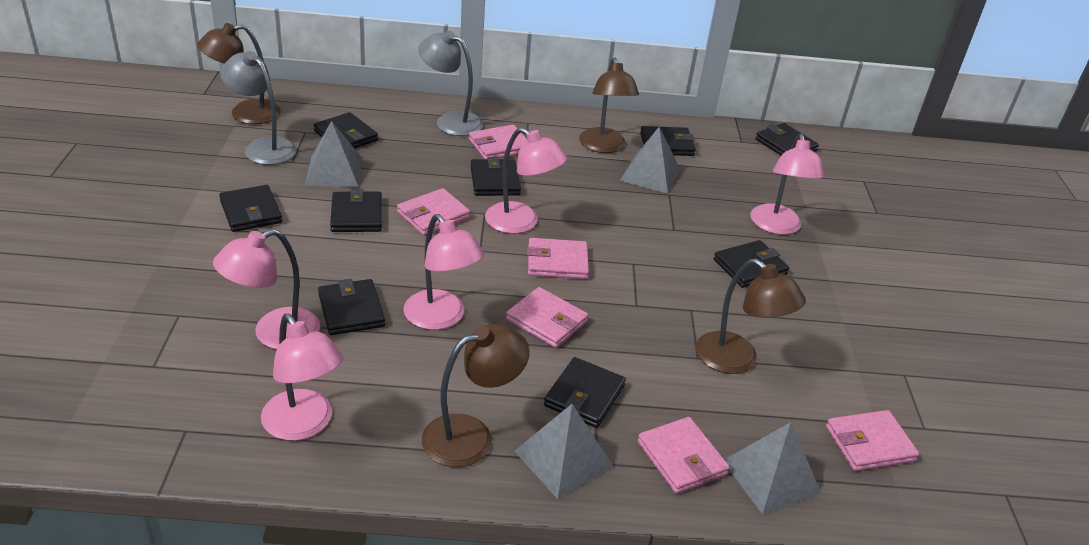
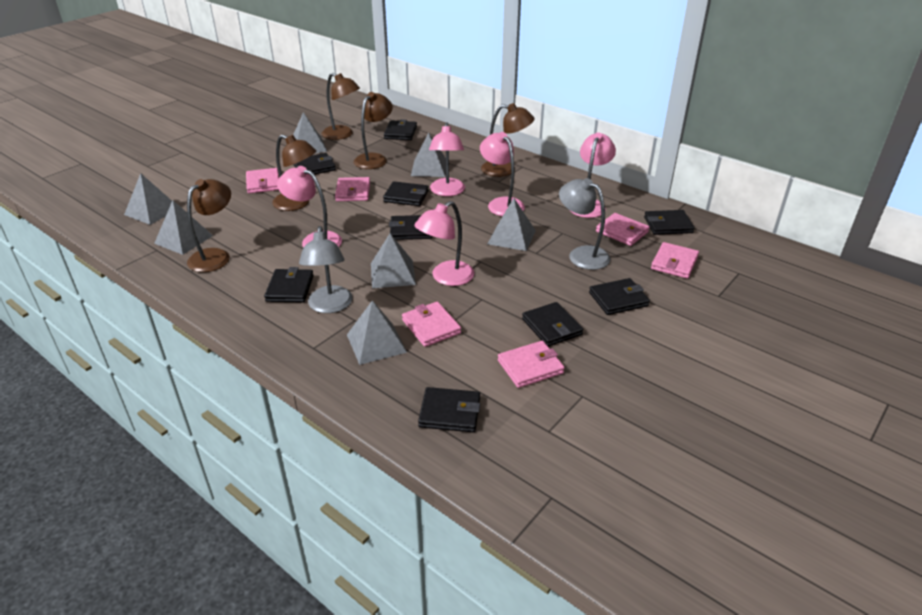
brown lamp: [197,23,281,124] [422,324,529,467] [579,57,639,153] [696,259,806,374] = 4 -> [187,179,231,272] [272,135,316,211] [322,73,360,140] [354,92,393,169] [481,103,534,177] = 5
grey pyramid: [305,121,363,187] [514,404,614,499] [620,127,680,194] [724,422,821,514] = 4 -> [124,173,172,225] [154,200,213,255] [293,112,327,153] [347,300,407,365] [371,234,416,288] [411,132,446,177] [488,198,536,251] = 7

